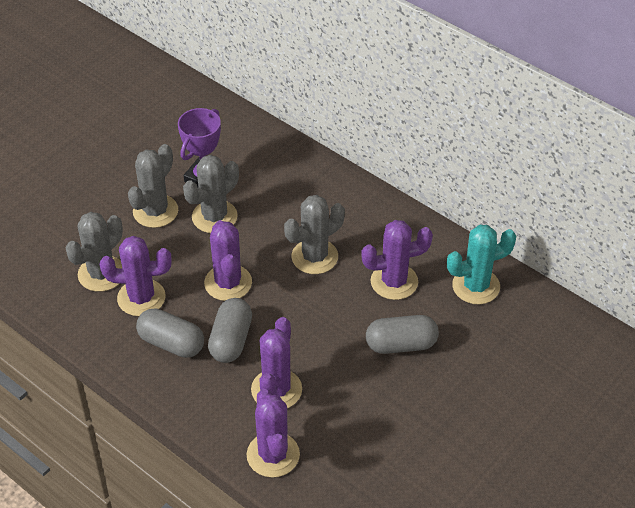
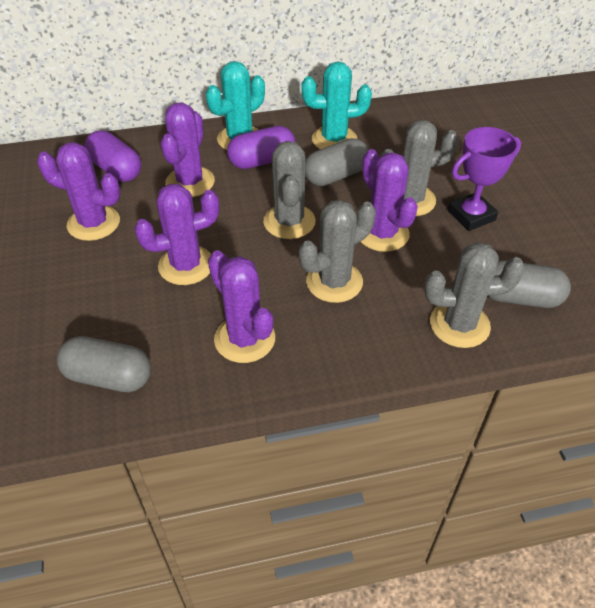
purple capsule: none = 0 -> [84,130,141,182] [227,126,296,169] = 2
turquoise cactus: [447,225,516,304] = 1 -> [206,61,265,150] [301,61,372,149] = 2

